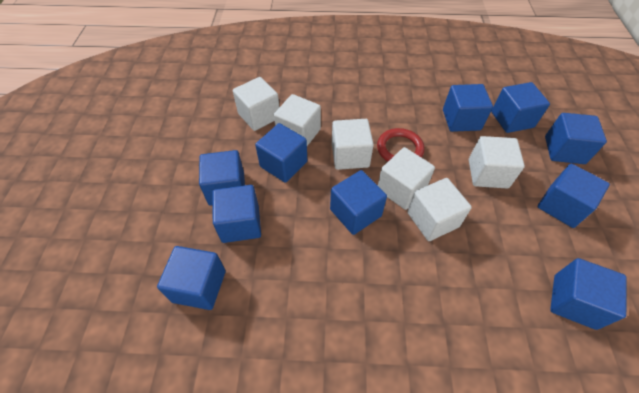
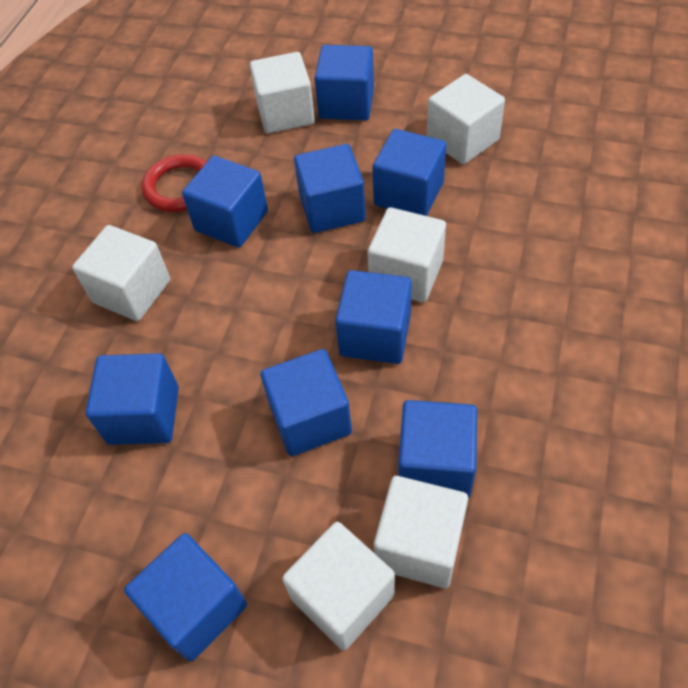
blue cube: [157,246,226,310] [199,150,245,205] [212,185,261,243] [255,123,307,183] [330,170,387,235] [443,84,493,132] [491,82,550,133] [537,164,610,228] [545,113,607,164] [550,258,627,330] = 10 -> [86,353,179,445] [124,533,247,662] [182,156,268,248] [260,349,352,456] [294,144,366,233] [314,45,374,120] [335,270,412,364] [372,129,446,216] [398,400,477,498] = 9

